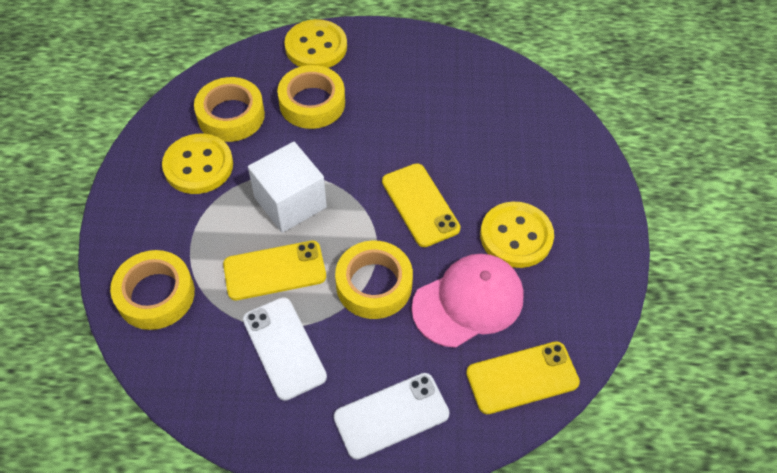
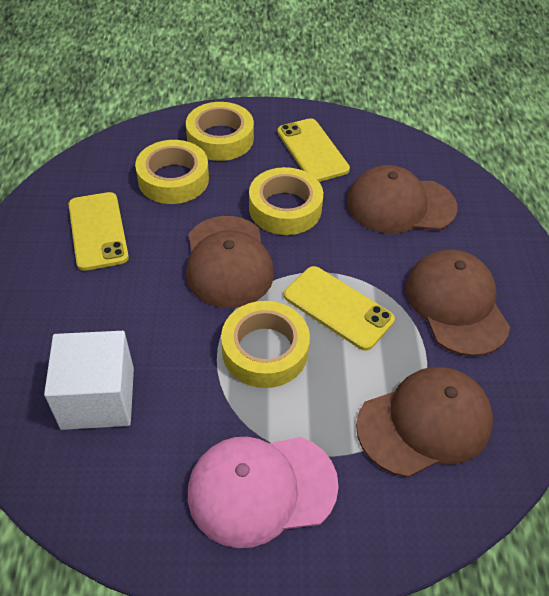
brown cap: none = 0 -> [186,216,274,308] [347,165,458,234] [356,367,493,477] [406,249,510,356] = 4
white phone: [243,297,327,401] [334,373,450,459] = 2 -> none = 0
yellow button: [162,134,233,194] [284,19,347,68] [480,202,554,268] = 3 -> none = 0

